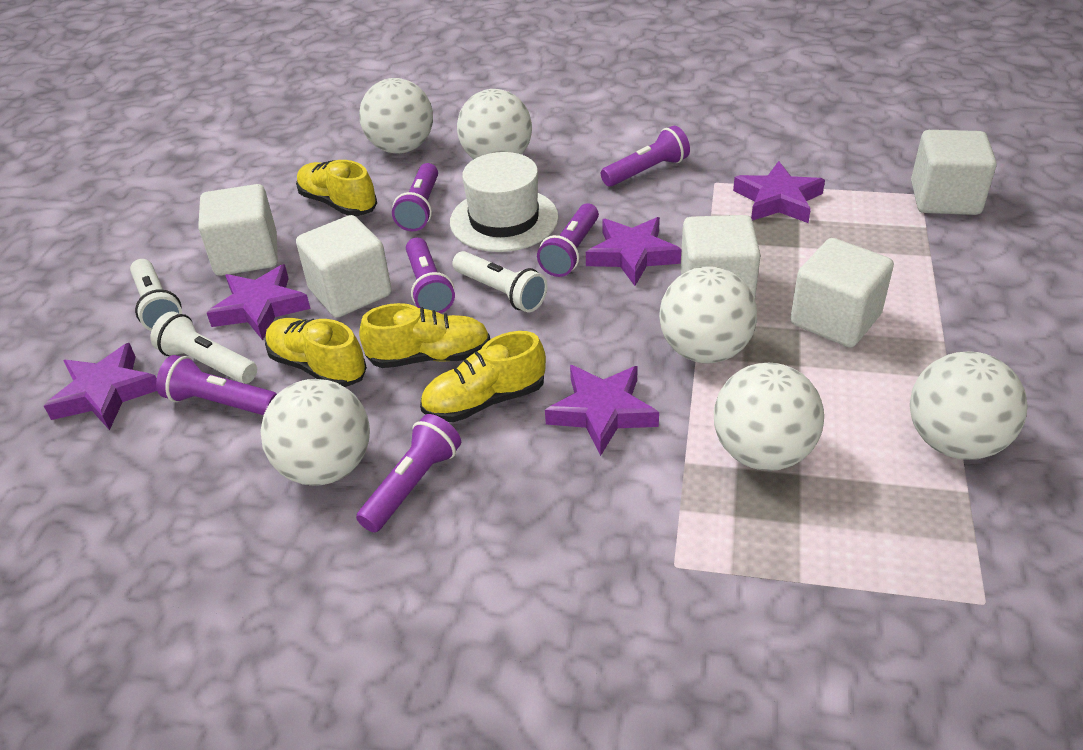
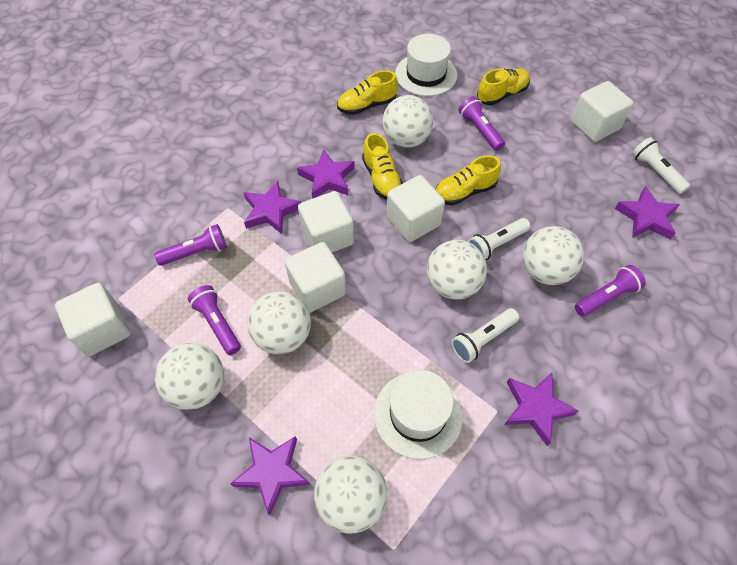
purple flashlight: [156,355,277,415] [356,414,461,533] [392,163,438,231] [406,238,455,313] [537,204,599,277] [601,126,690,187] = 6 -> [154,224,227,266] [188,285,241,355] [458,96,505,151] [575,265,646,316] = 4
white hat: [450,152,559,252] = 1 -> [374,370,463,460] [395,34,457,96] = 2

